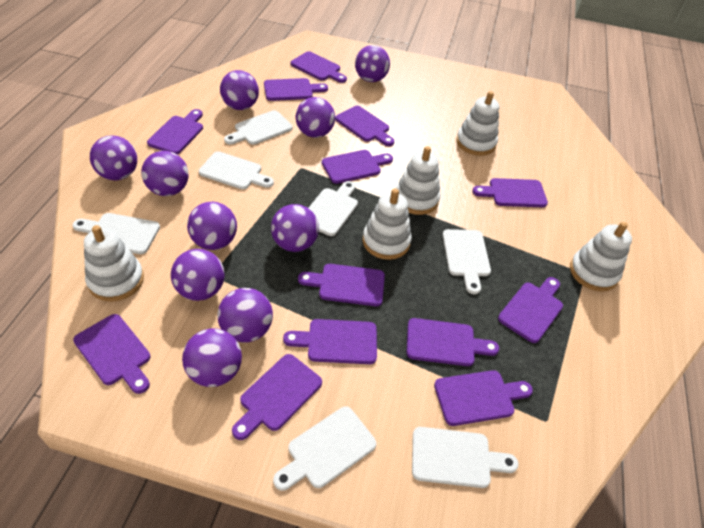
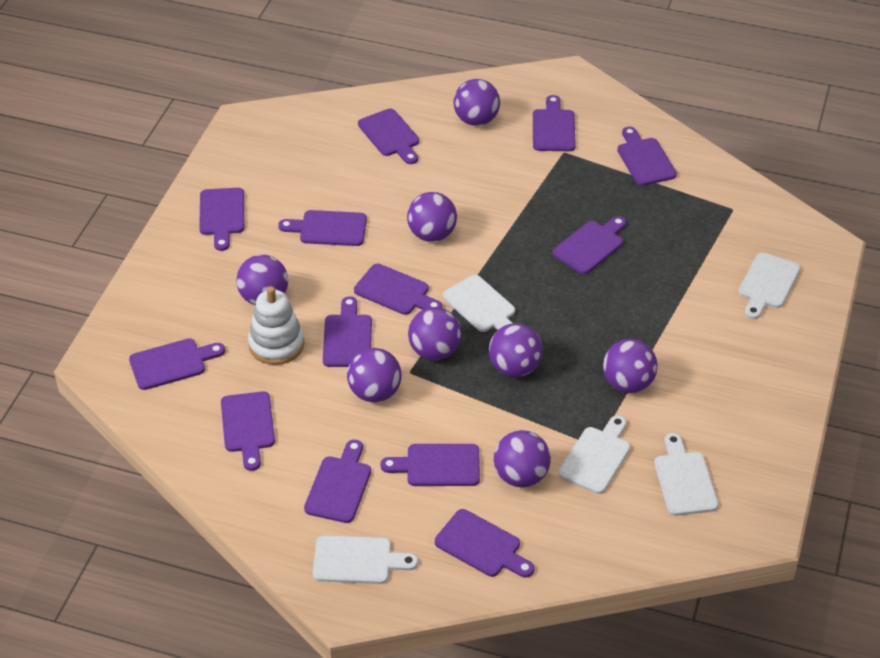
purple ball: [90,135,137,180] [141,151,189,196] [171,249,224,301] [182,328,242,387] [187,202,237,250] [217,288,273,342] [220,70,259,110] [271,204,319,252] [296,97,335,138] [355,45,390,82] = 10 -> [236,255,288,306] [347,348,402,402] [407,192,457,242] [408,307,462,360] [453,79,500,126] [489,323,543,377] [494,430,551,487] [603,339,657,393] = 8
white cutting board: [72,213,160,254] [199,151,274,189] [224,110,292,145] [273,406,376,491] [308,181,358,236] [412,427,518,488] [442,229,491,294] = 7 -> [313,535,418,584] [443,275,515,332] [558,415,630,494] [654,433,718,516] [738,252,800,319] = 5
white stacking toy: [84,225,144,302] [363,188,412,260] [396,146,440,215] [456,91,499,156] [570,222,632,292] = 5 -> [248,287,304,365] = 1

